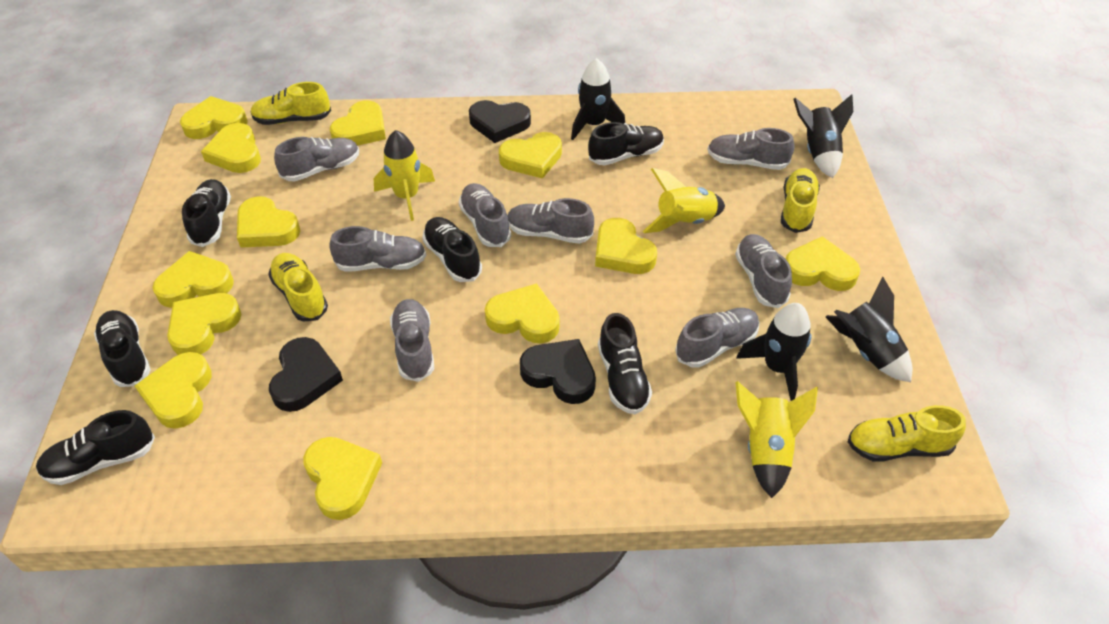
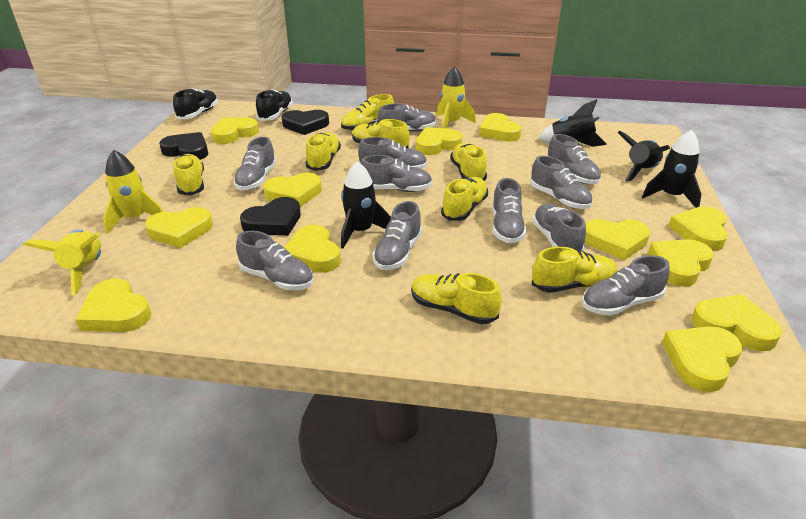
black shoe: [36,410,155,485] [94,310,151,387] [182,179,231,247] [422,217,482,282] [588,122,664,166] [598,313,652,414] = 6 -> [173,88,218,119] [256,89,293,121] = 2
grey shoe: [274,137,359,182] [329,226,426,272] [390,299,434,382] [459,183,511,247] [507,198,594,244] [675,308,760,368] [707,128,794,170] [735,234,792,308] = 8 -> [234,137,277,190] [236,231,313,290] [358,137,427,169] [361,155,432,192] [373,201,422,270] [378,104,436,132] [492,178,526,243] [530,156,592,209] [532,204,586,251] [547,134,601,184] [582,255,670,316] = 11
yellow shoe: [251,82,331,125] [268,253,328,322] [781,168,820,233] [848,405,966,462] = 4 -> [174,154,204,195] [306,133,341,171] [341,94,394,131] [352,119,409,148] [411,273,502,324] [441,177,488,221] [450,143,487,181] [532,247,617,293] = 8

